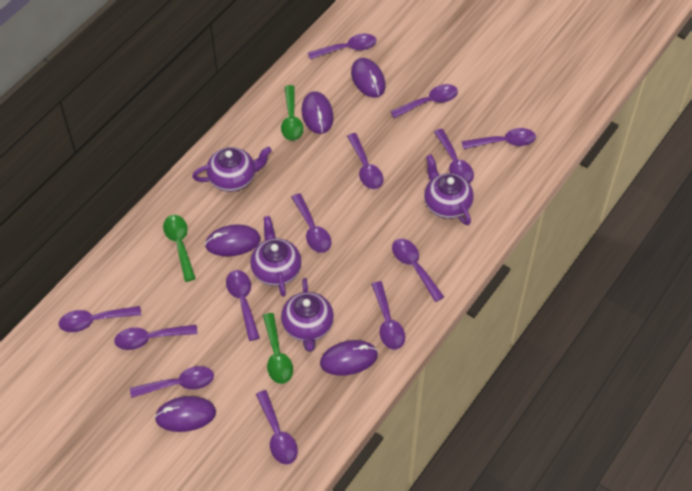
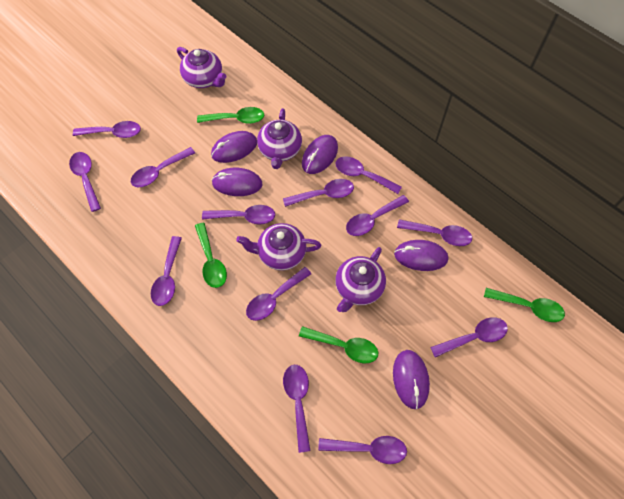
green spoon: [163,215,196,282] [263,313,293,384] [281,85,303,141] = 3 -> [195,222,227,288] [197,107,264,124] [299,326,378,363] [484,288,565,322] = 4

